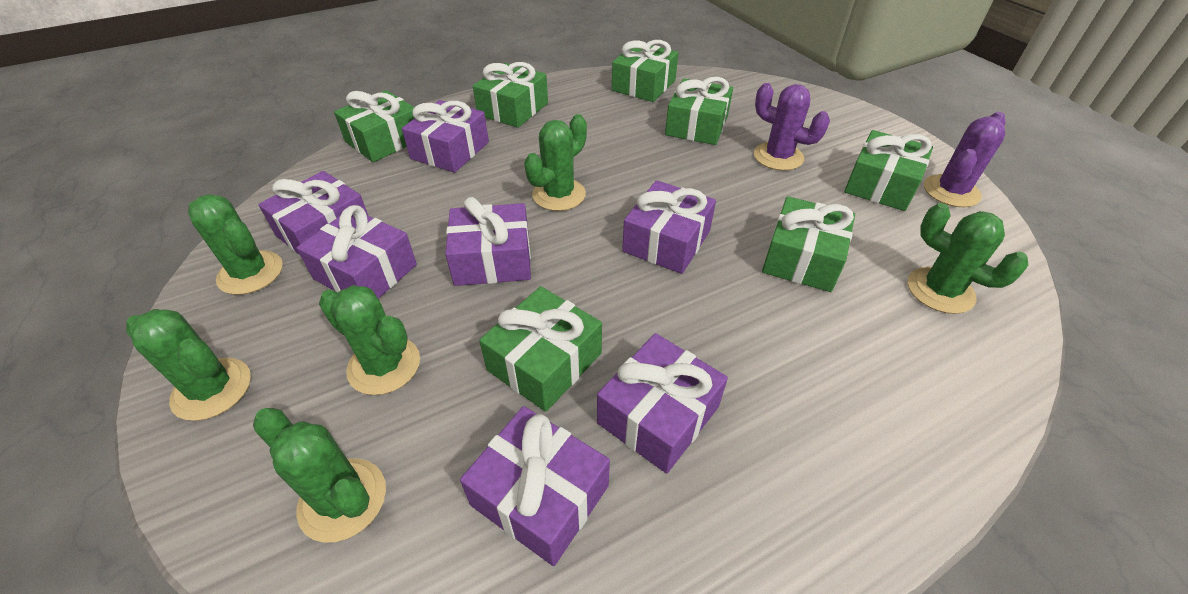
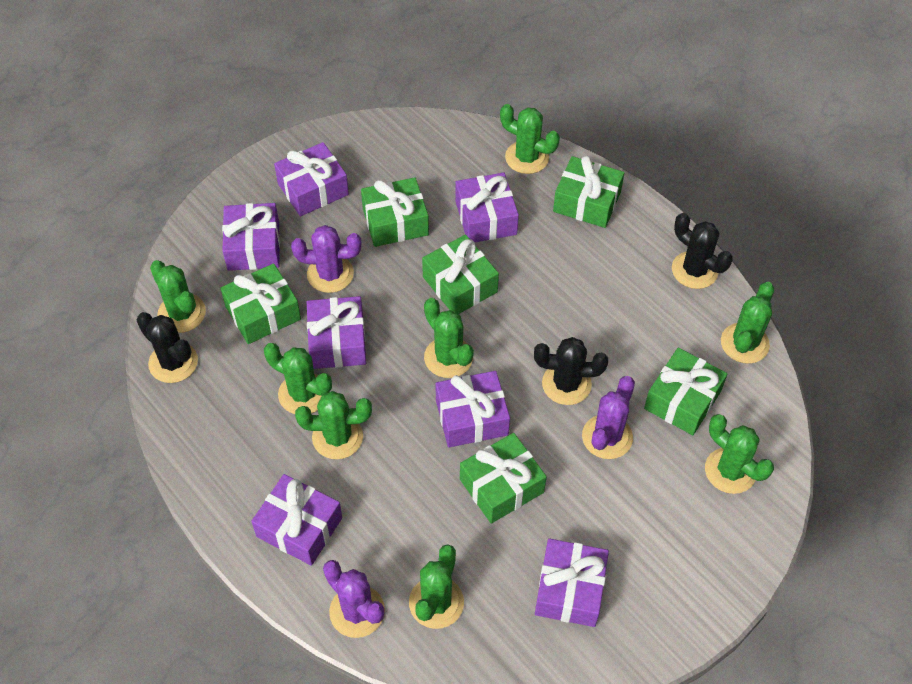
black cactus: none = 0 -> [136,312,198,383] [534,337,608,405] [672,213,733,289] = 3
green cactus: [126,309,251,421] [188,194,283,295] [253,408,386,543] [319,285,420,395] [524,114,587,211] [908,203,1028,314] = 6 -> [150,260,206,333] [264,343,332,414] [295,391,372,459] [409,544,464,629] [424,298,474,378] [500,104,560,174] [705,414,774,494] [721,282,774,364] = 8
green gift: [334,90,415,162] [473,62,548,128] [479,286,602,412] [612,40,679,102] [665,77,733,145] [762,196,855,292] [844,130,933,211] = 7 -> [220,263,301,344] [361,177,429,247] [422,235,499,314] [460,433,547,524] [553,156,624,228] [644,348,727,435] = 6
purple cactus: [754,83,830,171] [924,112,1006,207] = 2 -> [291,225,362,293] [323,560,385,638] [582,376,635,459] = 3

